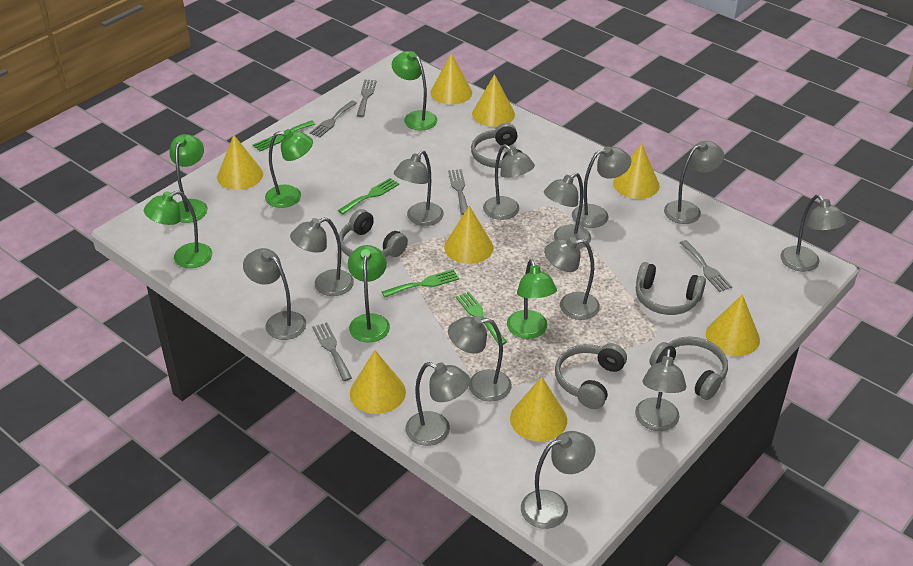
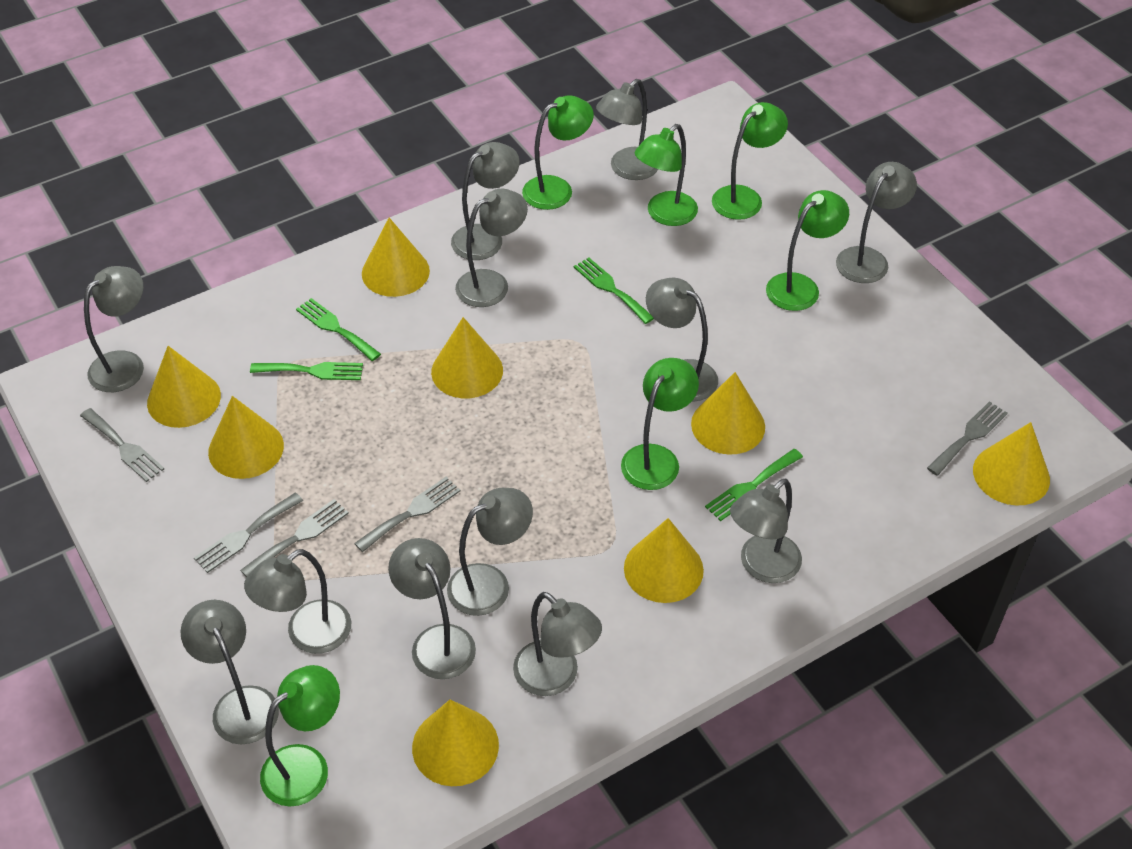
grey headphones: [339,209,408,257] [471,123,523,168] [555,343,627,409] [636,262,706,315] [649,337,728,400] = 5 -> none = 0
grey lamp: [243,248,306,340] [290,217,354,296] [394,150,444,226] [405,362,470,446] [448,316,512,402] [483,144,535,220] [521,431,595,529] [544,173,591,249] [544,237,600,320] [572,146,631,228] [635,349,686,431] [664,141,724,224] [781,195,846,272] = 13 -> [84,266,144,392] [181,600,279,745] [244,549,351,654] [388,538,476,679] [447,488,533,616] [451,142,520,260] [455,189,528,307] [513,592,602,696] [596,79,658,180] [646,278,718,402] [730,478,802,583] [836,162,917,283] = 12

